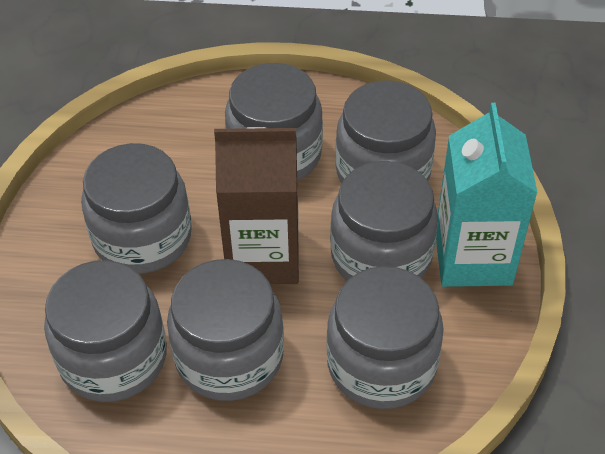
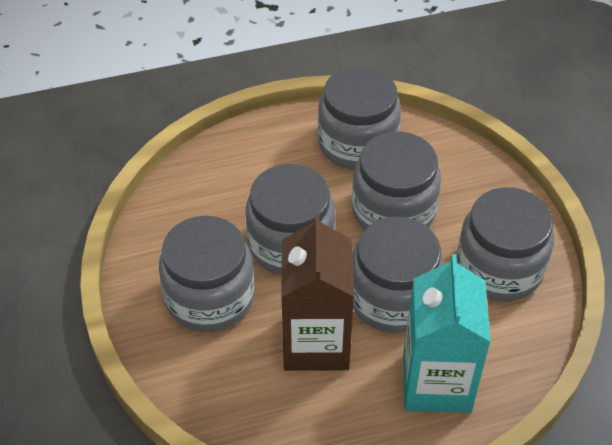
grey jar: [44,260,167,402] [81,143,192,274] [167,259,284,401] [225,63,323,181] [326,266,444,409] [330,161,438,280] [335,80,436,184] = 7 -> [159,216,254,332] [245,164,335,275] [318,66,401,169] [352,132,441,230] [352,216,444,333] [457,187,554,301] = 6

